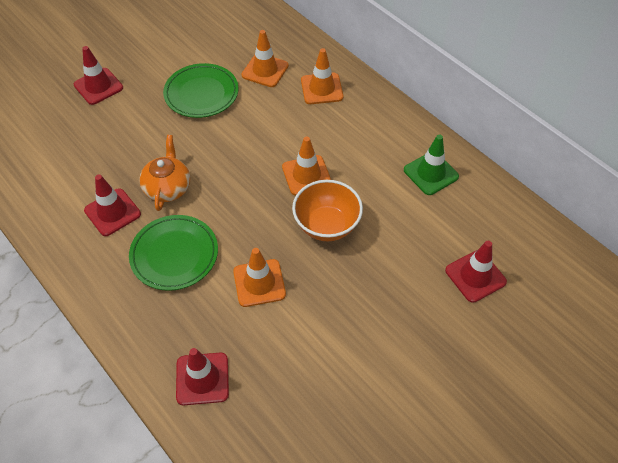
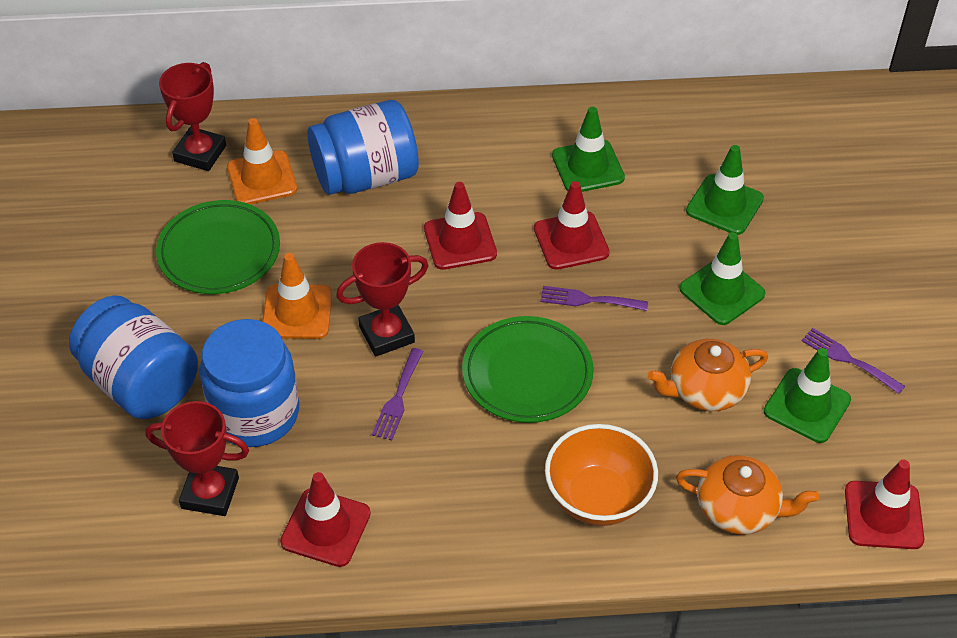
blue jar: none = 0 -> [69,295,198,419] [200,319,299,447] [307,100,419,195] = 3
green traffic cone: [404,135,459,195] = 1 -> [552,107,625,192] [680,232,765,325] [686,145,764,235] [764,348,851,443] = 4
orange teapot: [139,135,190,211] = 1 -> [647,339,768,411] [676,455,819,535] = 2
orange traffic cone: [233,248,286,307] [241,30,289,87] [282,137,331,196] [301,48,343,104] = 4 -> [227,118,297,204] [262,253,332,339] = 2
purple fork: none = 0 -> [372,348,424,441] [540,286,648,311] [802,328,905,394] = 3
red trophy: none = 0 -> [145,401,249,516] [159,62,226,171] [336,242,429,357] = 3

